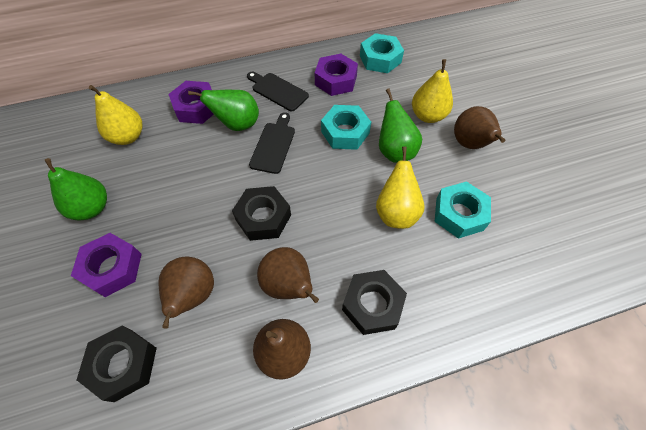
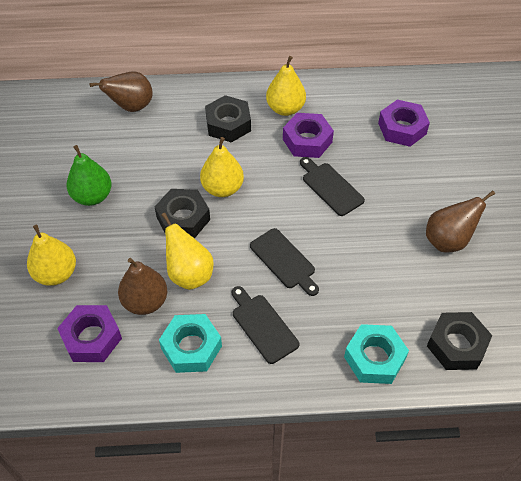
black cutting board: [247,72,309,111] [249,112,295,174] = 2 -> [232,286,299,364] [250,228,319,296] [300,157,365,216] = 3
brown pear: [158,257,214,329] [253,319,311,380] [257,247,319,303] [454,106,505,149] = 4 -> [89,71,153,112] [118,258,167,315] [426,190,495,253] = 3
green pear: [45,158,107,220] [188,90,259,131] [379,88,422,163] = 3 -> [67,145,112,206] = 1
turquoise nut: [321,105,371,150] [360,33,404,73] [435,181,491,239] = 3 -> [159,314,222,373] [344,324,409,384] = 2
yellow pear: [89,85,142,145] [376,146,425,229] [412,59,453,123] = 3 -> [27,225,76,286] [162,213,214,290] [200,137,244,197] [266,56,306,116] = 4

